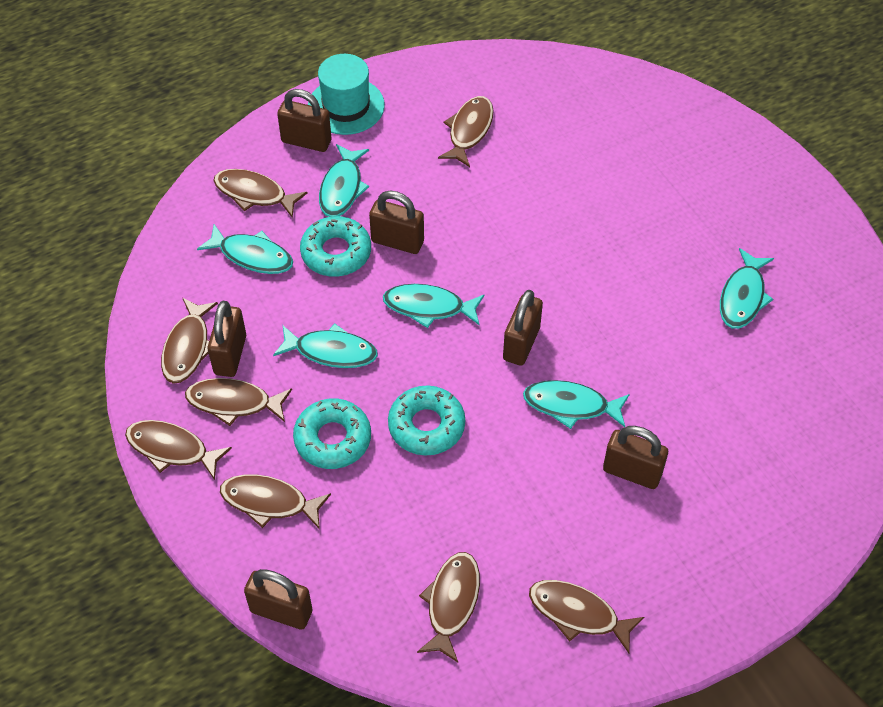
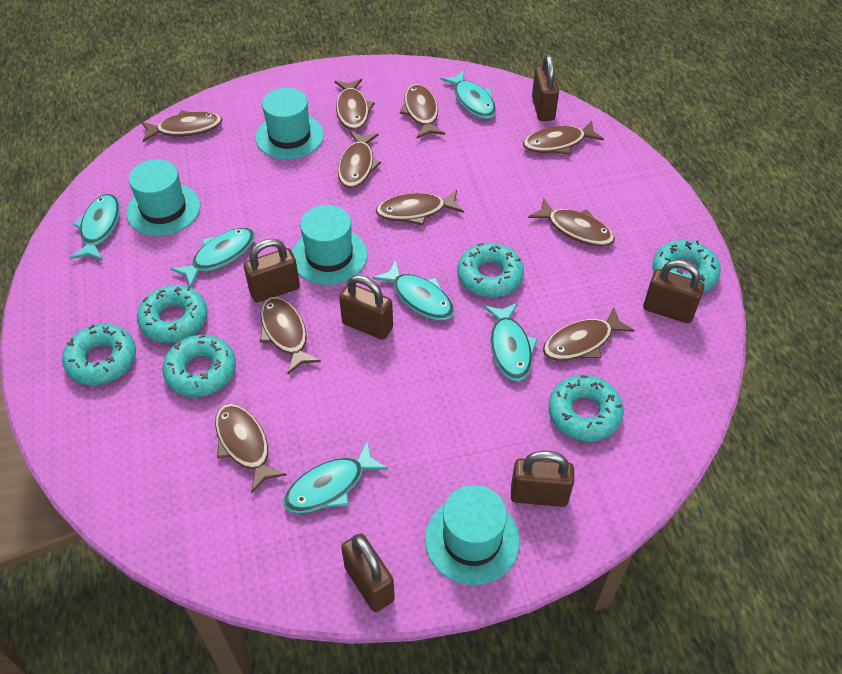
brown fish: [125,420,232,480] [161,298,218,384] [185,378,292,426] [213,169,307,218] [220,474,331,529] [417,552,480,662] [438,96,494,167] [529,580,644,653] = 8 -> [141,110,223,142] [215,404,287,494] [260,297,321,374] [335,79,375,130] [338,131,381,188] [376,190,464,226] [400,84,445,139] [523,121,604,155] [528,199,615,247] [543,307,635,361] = 10
turquoise donut: [293,398,371,469] [300,216,371,277] [388,385,465,456] = 3 -> [62,324,136,385] [137,285,208,343] [162,334,236,397] [457,243,524,297] [548,375,624,442] [652,240,721,293] = 6
turquoise hat: [308,54,385,135] = 1 -> [126,159,201,236] [255,88,324,160] [292,205,368,285] [425,485,520,585] = 4

